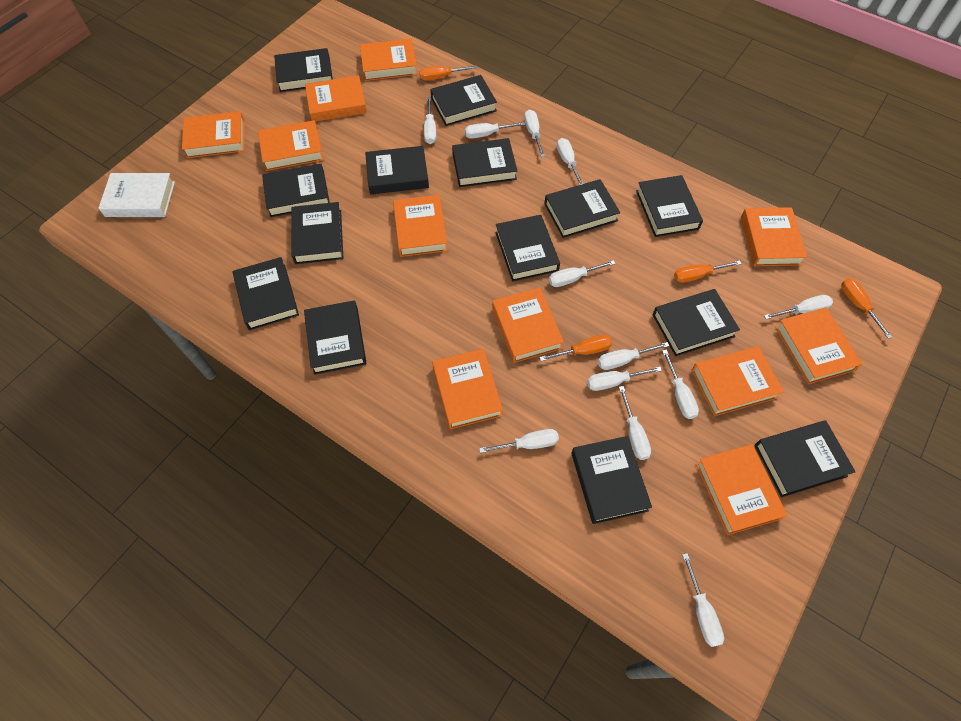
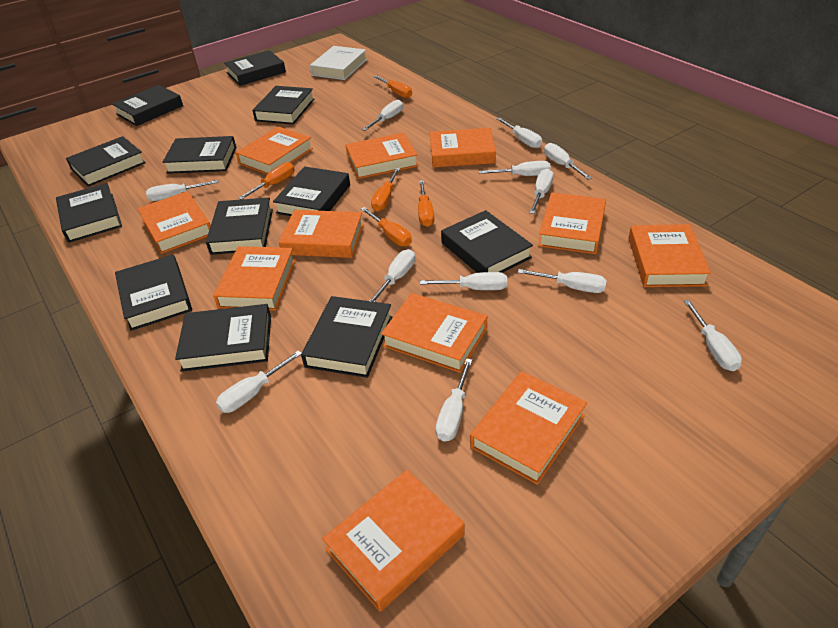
black book: [233,257,299,330] [262,164,330,217] [274,48,333,92] [291,202,343,264] [304,300,366,375] [365,146,429,194] [430,75,497,126] [452,138,517,187] [495,215,560,282] [544,179,620,238] [571,436,652,524] [636,175,703,237] [653,289,740,356] [754,420,856,497] = 14 -> [56,183,122,243] [66,136,146,187] [112,85,183,126] [115,255,192,331] [163,136,236,174] [175,304,271,372] [206,197,273,255] [224,50,286,86] [253,86,315,125] [273,166,350,216] [301,296,392,378] [441,210,533,273] = 12
orange screwdriver: [419,65,477,81] [539,335,612,361] [674,260,741,283] [841,278,892,339] = 4 -> [238,162,295,200] [361,207,412,247] [371,168,400,212] [373,75,412,98] [418,180,434,227] = 5

